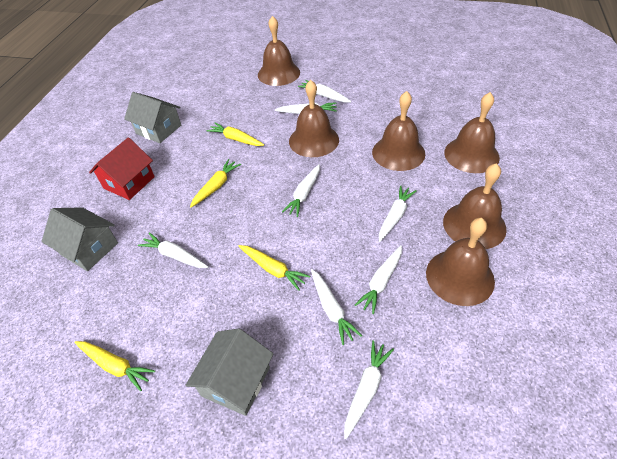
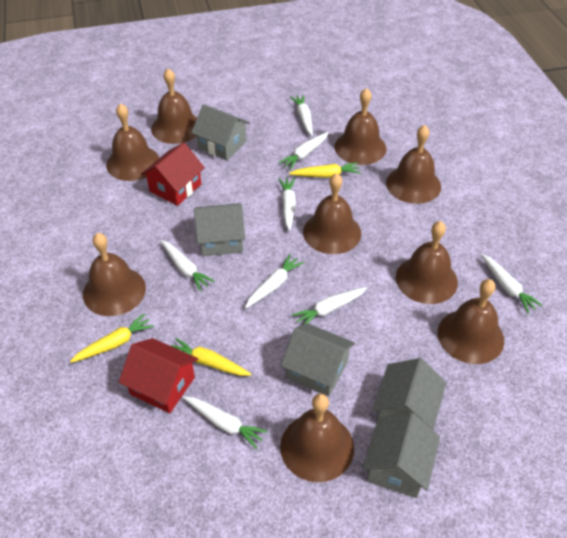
brown bell: [258,16,300,86] [289,80,339,157] [372,91,425,171] [426,218,495,306] [443,163,507,249] [444,92,500,173] = 6 -> [83,233,146,316] [106,103,159,181] [151,69,197,144] [280,394,354,482] [303,173,361,254] [334,88,387,165] [386,125,441,204] [396,221,458,304] [438,279,504,364] = 9
grey house: [42,207,118,271] [124,92,181,143] [185,329,274,416] = 3 -> [191,104,250,160] [194,203,245,256] [281,323,355,397] [363,413,440,498] [372,358,446,430] = 5
red house: [89,137,155,200] = 1 -> [119,338,198,413] [141,142,205,206] = 2
yellow carrot: [74,341,155,391] [190,159,241,207] [206,123,264,146] [239,245,310,291] = 4 -> [70,313,154,363] [171,338,251,376] [289,162,361,178] = 3

